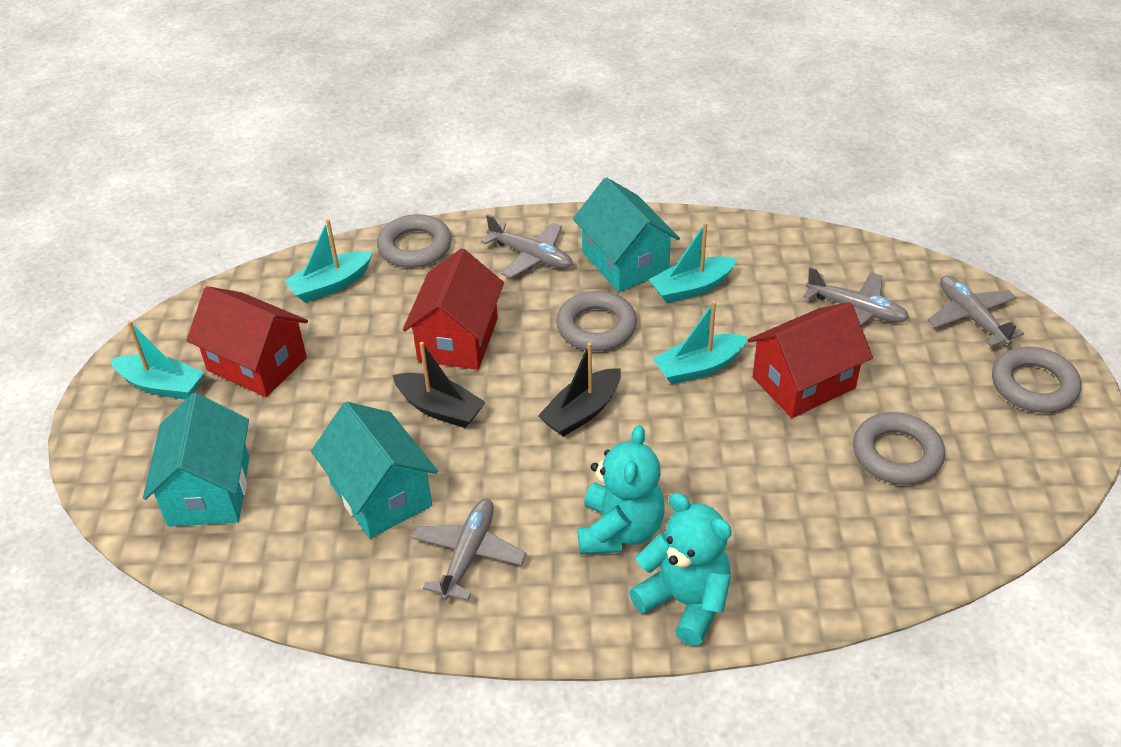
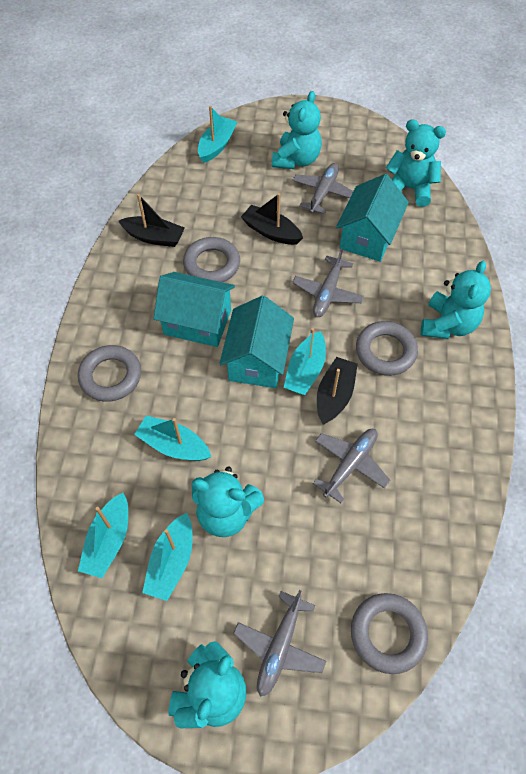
black boat: [393,342,486,428] [538,342,621,437] = 2 -> [119,194,185,247] [241,193,303,245] [317,357,358,425] = 3
red house: [186,286,308,397] [403,248,504,370] [747,302,873,418] = 3 -> none = 0
turquoise boat: [110,321,204,400] [284,219,373,303] [649,222,737,303] [652,301,748,385] = 4 -> [78,493,128,578] [134,416,212,461] [142,513,193,601] [198,106,237,163] [284,328,326,395] = 5
turquoise teddy bear: [578,425,665,555] [629,493,732,645] = 2 -> [168,641,246,728] [192,466,264,537] [272,91,322,169] [386,119,446,207] [421,261,491,339] = 5

